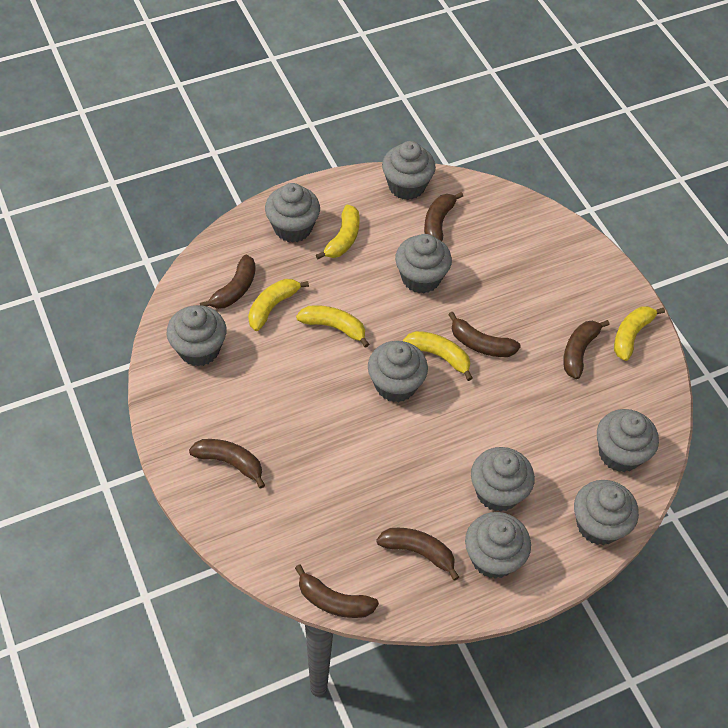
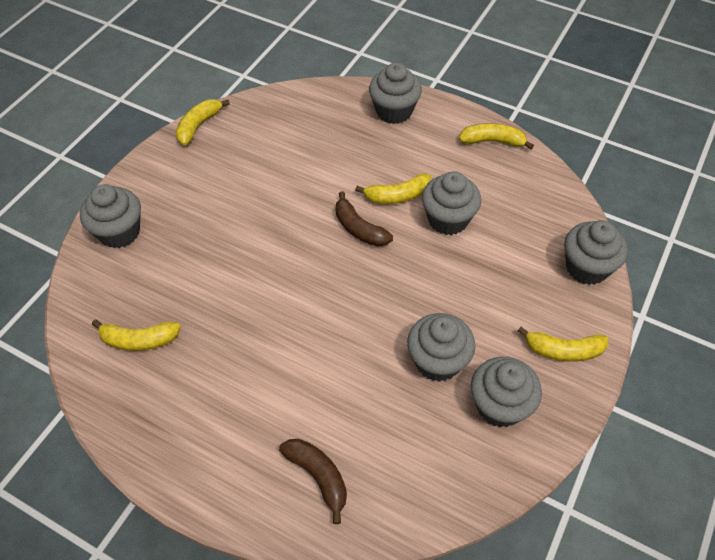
brown banana: [189,439,265,489] [200,255,256,309] [295,564,379,618] [376,528,459,581] [424,192,463,241] [448,312,521,357] [563,320,610,379] = 7 -> [279,439,347,524] [336,191,393,246] = 2
grey cupcake: [167,305,226,366] [265,183,320,243] [368,341,428,402] [382,141,436,200] [395,234,452,293] [465,512,531,579] [471,447,535,512] [574,480,639,545] [597,409,659,472] = 9 -> [80,184,141,248] [369,63,422,124] [407,313,475,382] [422,171,481,235] [471,357,542,428] [564,220,628,285] = 6

